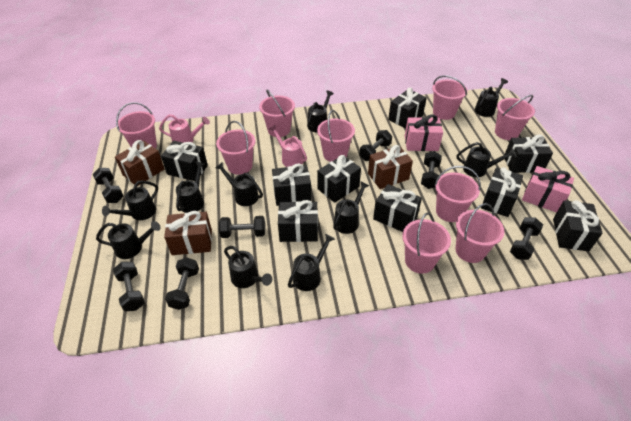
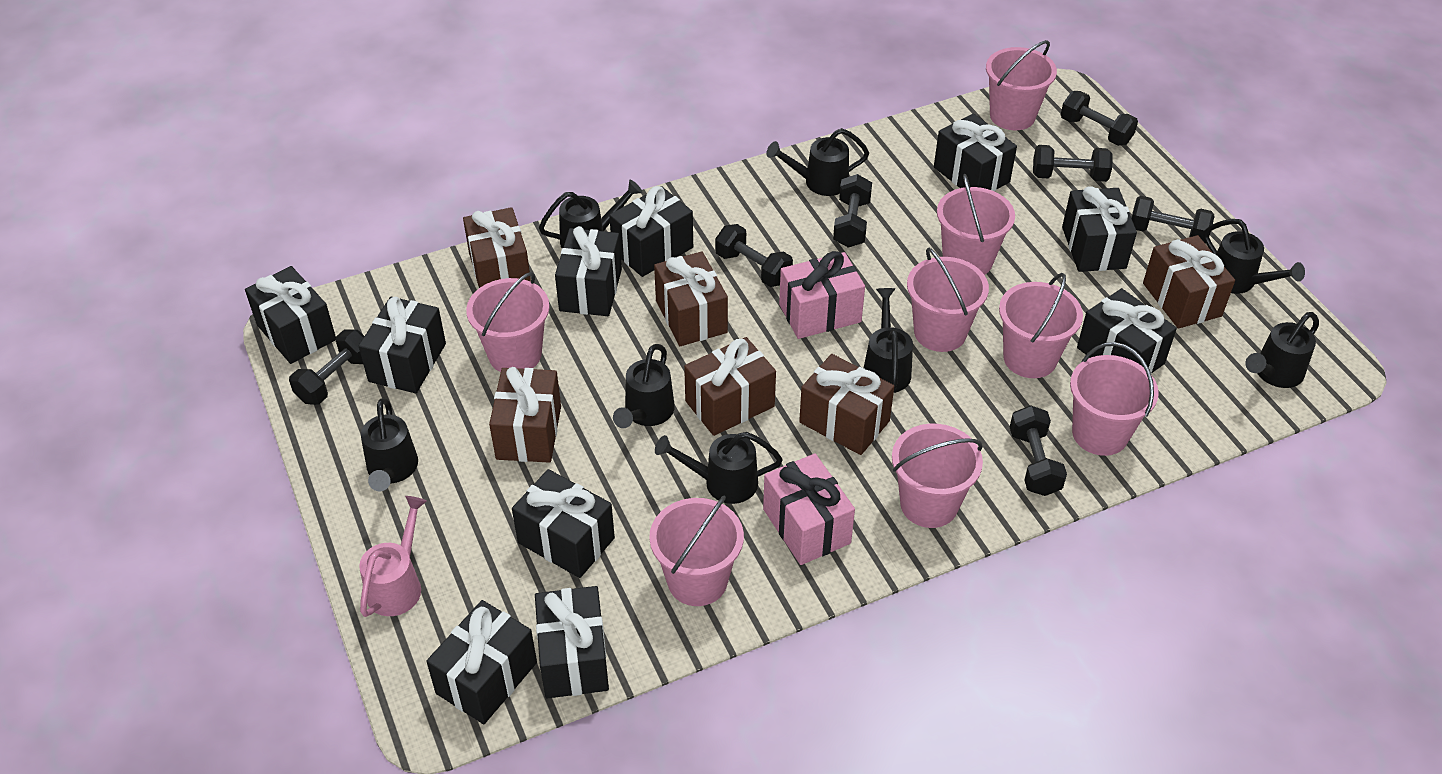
black gift: [161,141,208,181] [272,163,311,206] [278,200,318,242] [317,155,361,203] [373,184,422,232] [388,87,427,129] [481,167,523,217] [505,135,553,173] [553,200,603,251] = 9 -> [245,266,336,364] [359,297,446,393] [426,600,537,724] [512,469,615,578] [535,586,609,698] [555,226,622,316] [609,186,693,277] [934,114,1017,191] [1062,186,1137,272] [1077,288,1177,373] = 10
black watering can: [96,221,161,259] [102,180,158,220] [176,162,205,213] [216,162,263,206] [224,246,272,288] [288,234,335,291] [307,90,334,132] [333,181,369,234] [457,142,516,177] [475,78,508,117] = 10 -> [361,398,418,491] [539,180,643,248] [613,344,675,428] [655,432,783,504] [766,128,869,196] [864,288,913,393] [1203,219,1305,294] [1245,312,1319,388] = 8
brown gift: [115,140,164,186] [164,211,212,255] [368,145,413,189] = 3 -> [463,207,531,288] [489,367,561,463] [654,251,728,346] [684,337,776,436] [799,354,894,455] [1143,235,1235,329] = 6
pink bucket: [116,102,157,149] [216,121,255,175] [259,89,295,137] [317,110,355,162] [402,213,451,274] [432,75,468,120] [434,166,481,222] [455,203,505,263] [495,95,535,140] = 9 -> [466,272,549,372] [649,496,744,606] [892,424,983,528] [907,248,989,352] [937,174,1015,275] [986,40,1057,130] [999,273,1083,378] [1070,342,1159,456] = 8
pink watering can: [159,114,210,143] [269,125,307,167] = 2 -> [359,496,427,617] = 1

